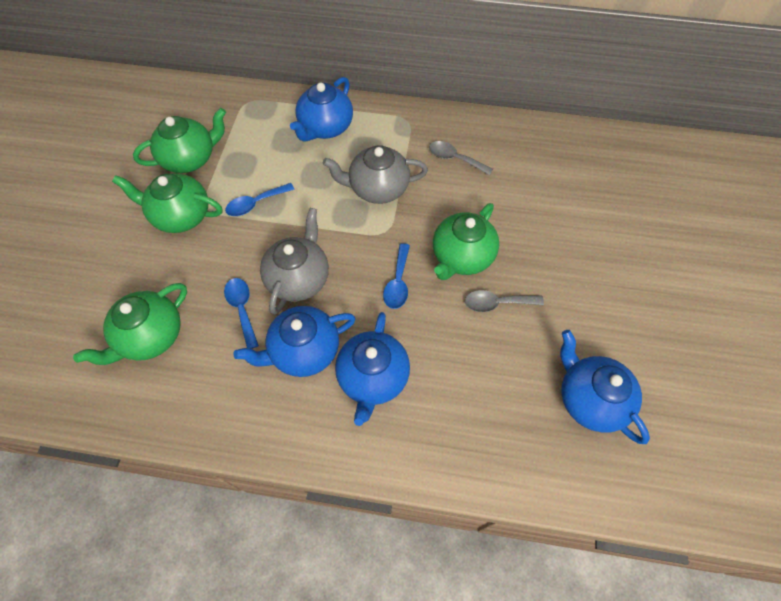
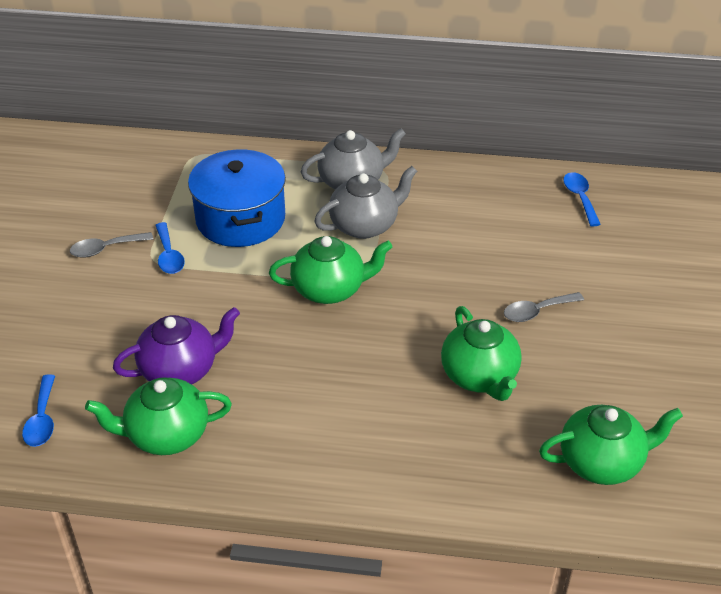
blue pot: none = 0 -> [188,149,286,247] = 1
blue teapot: [234,306,356,377] [290,77,353,142] [335,312,410,426] [560,330,650,444] = 4 -> none = 0
purple teapot: none = 0 -> [113,307,240,384] = 1

